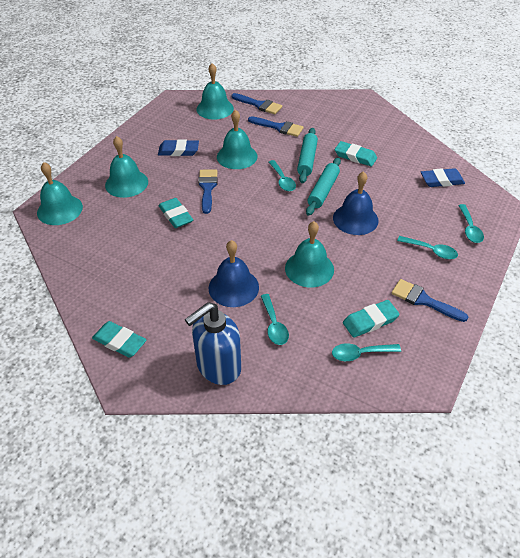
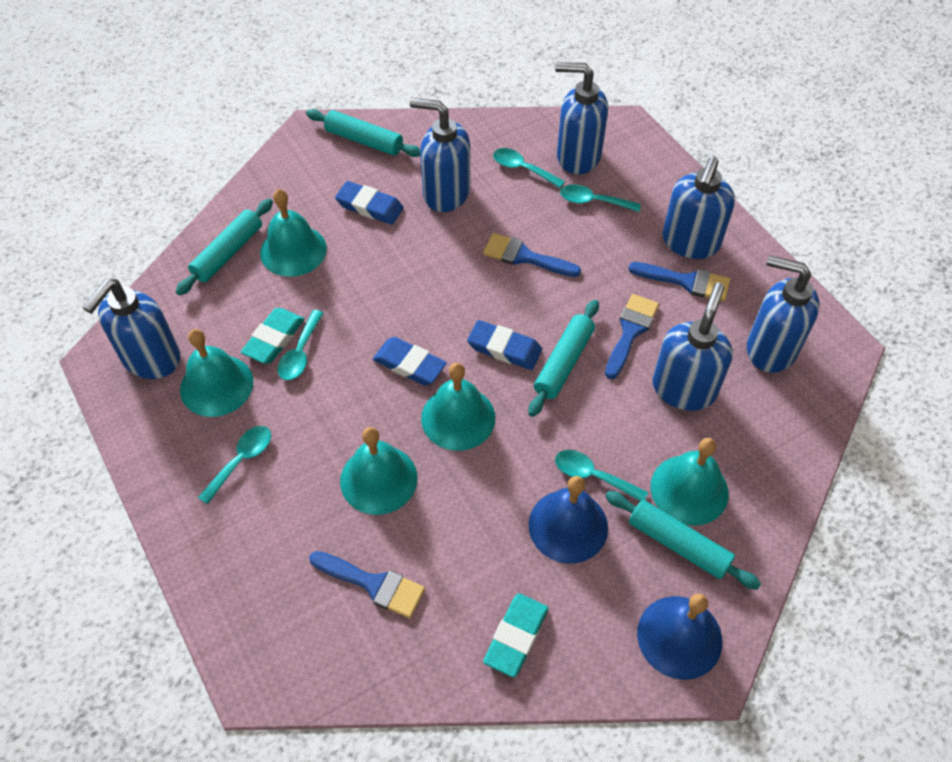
blue eraser: [158,139,199,156] [421,168,465,187] = 2 -> [335,181,404,225] [373,337,447,386] [467,320,542,370] = 3
blue soap dispenser: [185,302,241,385] = 1 -> [82,279,180,379] [410,98,470,212] [555,62,608,174] [652,283,733,411] [662,157,735,259] [747,255,820,373] = 6
turquoise eraser: [92,321,146,358] [158,198,193,228] [335,141,377,166] [343,300,400,338] = 4 -> [241,308,304,364] [483,593,548,678] = 2
turquoise rolling pin: [297,128,318,183] [306,158,341,216] = 2 -> [176,199,273,295] [306,109,420,157] [529,300,599,417] [605,491,761,590] = 4

